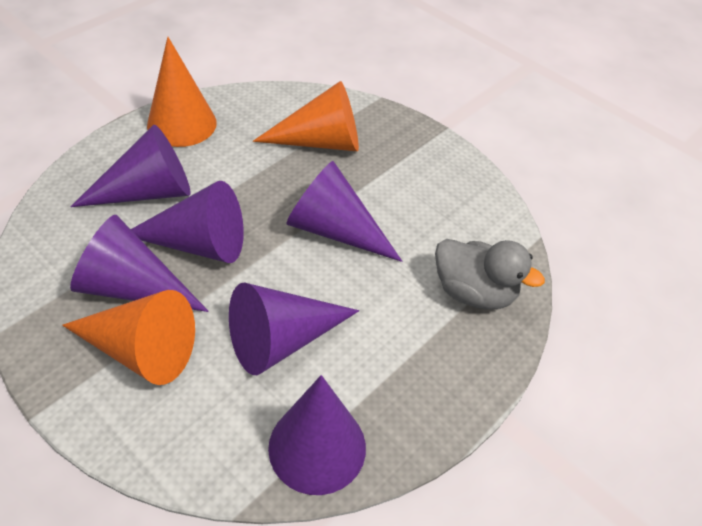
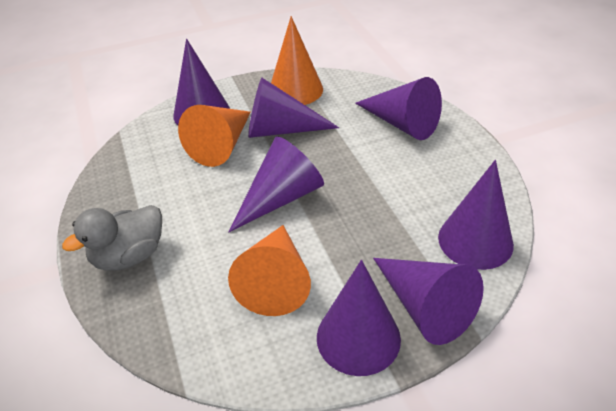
purple cone: [70,215,209,312] [71,125,191,207] [131,181,244,263] [229,282,359,375] [268,375,366,495] [286,161,402,262] = 6 -> [173,39,230,125] [229,137,324,232] [248,78,339,138] [317,260,401,376] [355,77,442,140] [373,258,484,345] [438,160,514,270] = 7

